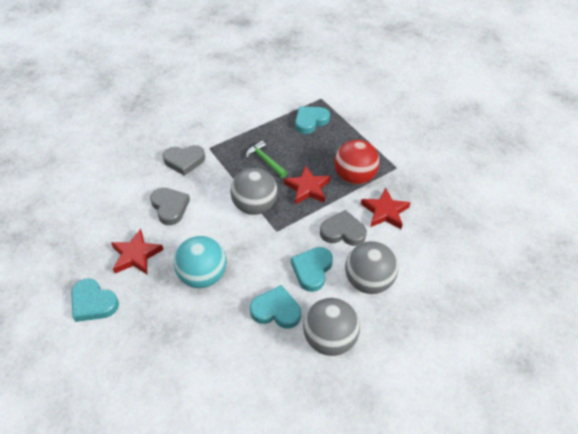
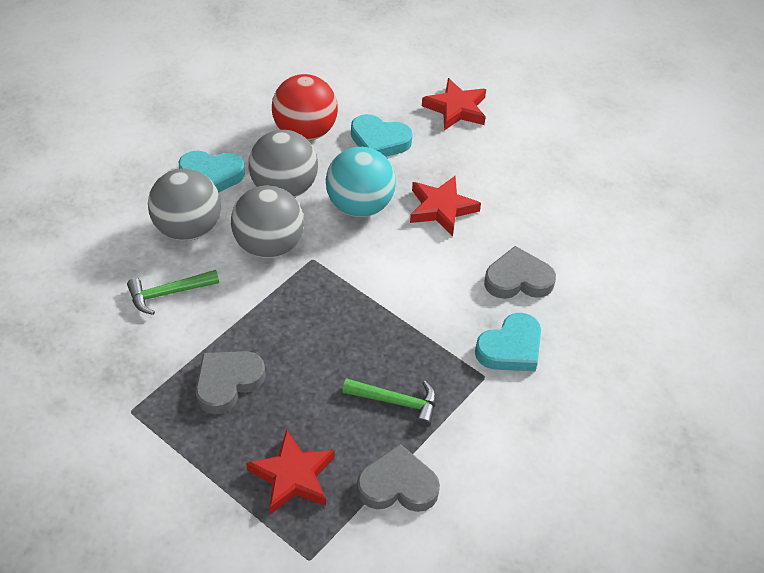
green hammer: [246,141,287,178] = 1 -> [127,270,219,315] [342,378,436,427] = 2
turquoise heart: [71,279,119,322] [250,285,301,328] [291,247,333,292] [295,107,330,134] = 4 -> [179,151,245,192] [351,114,413,157] [475,313,541,371] = 3

